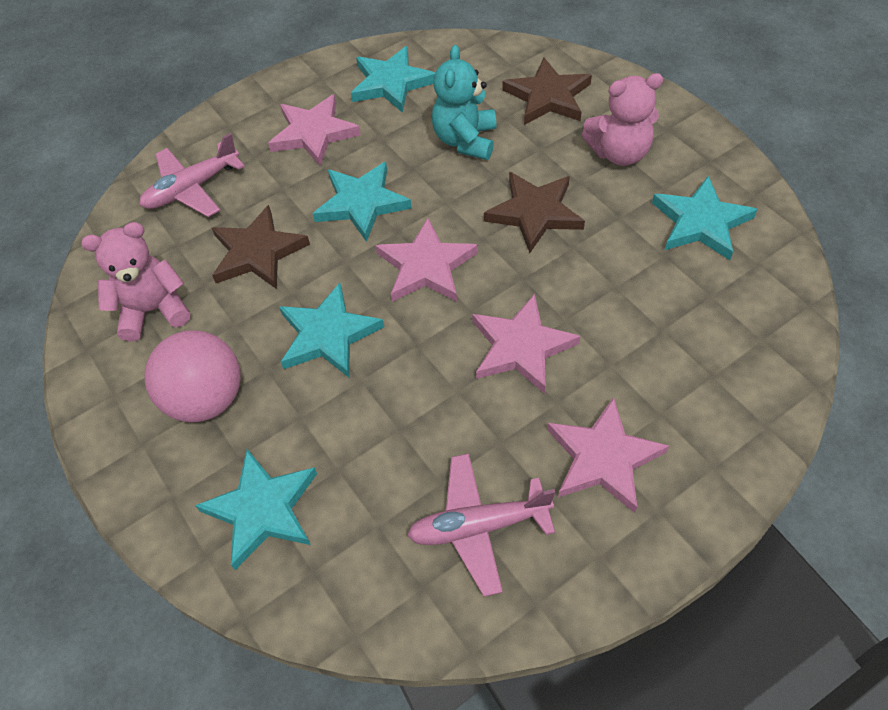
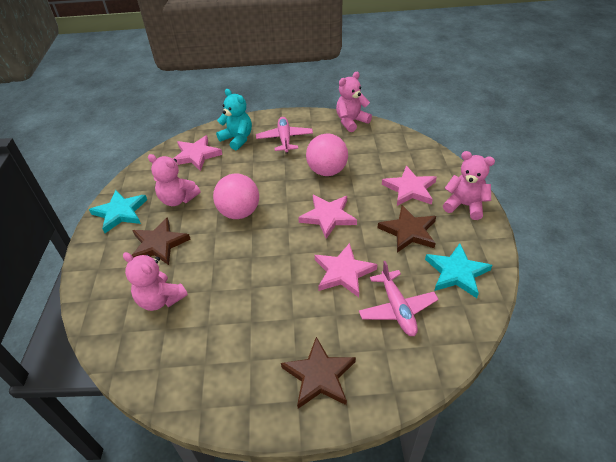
pink ball: [144,330,241,423] = 1 -> [213,174,259,219] [306,134,348,176] = 2
pink teddy bear: [81,222,190,342] [582,73,663,166] = 2 -> [123,252,188,311] [148,154,200,206] [336,72,372,132] [443,151,495,220] = 4
turquoise star: [195,449,317,570] [279,283,384,377] [313,162,412,242] [351,46,435,113] [652,176,758,260] = 5 -> [89,190,147,233] [425,243,492,298] = 2

